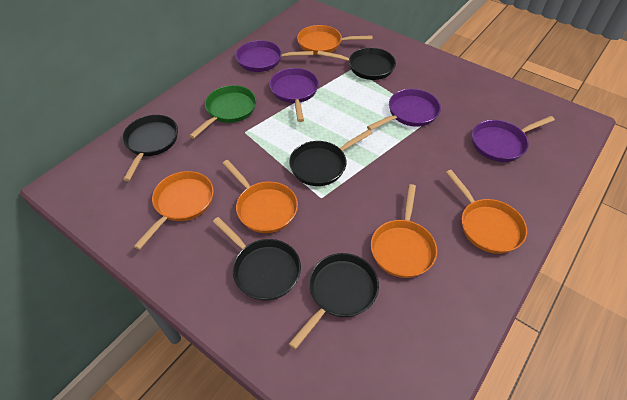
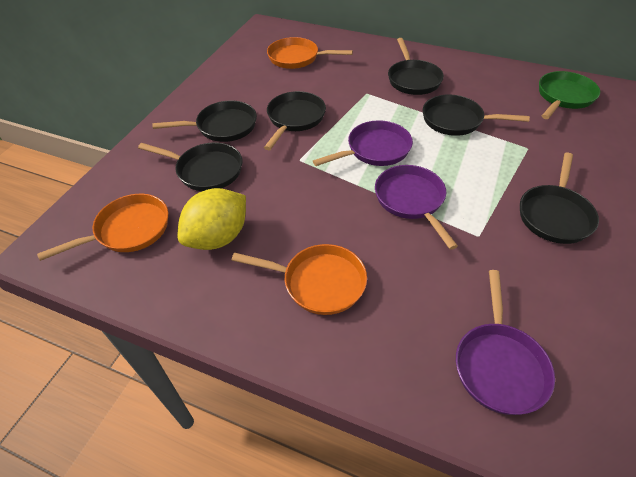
black pan: [122,115,178,181] [213,217,301,301] [289,129,373,186] [289,253,379,350] [317,48,396,80] = 5 -> [138,142,242,191] [152,100,257,142] [264,91,326,150] [388,38,444,95] [423,95,530,136] [520,153,599,244] = 6
orange pan: [134,171,214,250] [222,160,298,233] [297,25,373,54] [371,184,437,278] [446,170,527,254] = 5 -> [37,194,168,261] [232,244,367,315] [267,37,353,69] = 3
purple pan: [235,40,313,72] [270,68,319,122] [367,89,441,130] [472,116,555,162] = 4 -> [313,120,413,166] [375,165,458,250] [456,270,555,415] = 3
yellow lemon: none = 0 -> [177,188,246,250] = 1

